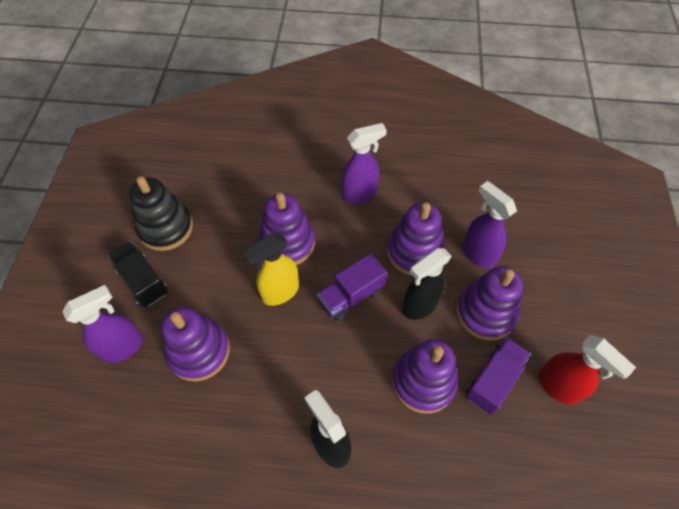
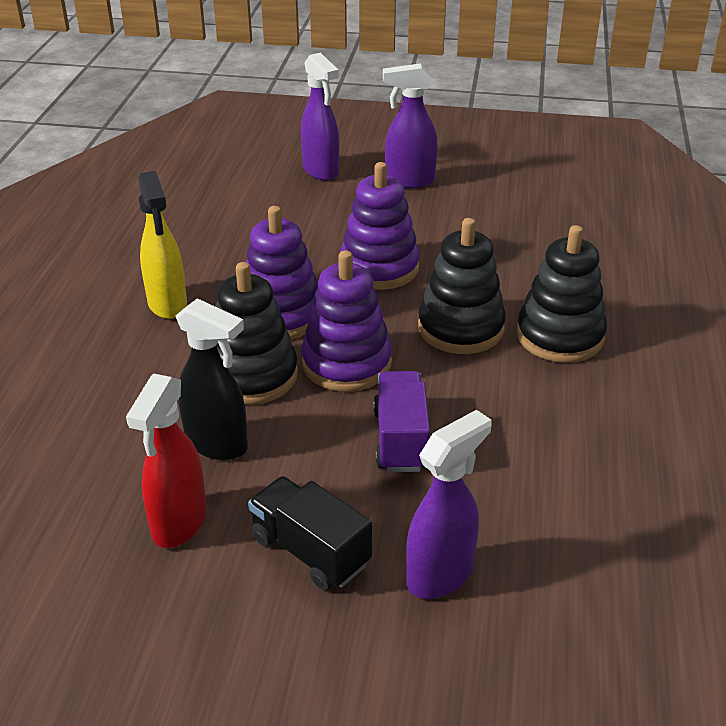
black spray bottle: [304,390,352,468] [402,248,452,320] = 2 -> [176,298,248,460] = 1
black stacking toy: [129,176,193,251] = 1 -> [215,262,298,405] [418,218,506,354] [517,225,607,363] = 3
purple stacking toy: [161,307,230,382] [259,193,315,265] [387,202,445,276] [392,339,458,414] [456,266,523,341] = 5 -> [246,206,319,339] [301,250,392,392] [340,162,420,290] = 3
purple truck: [317,253,387,321] [466,337,531,415] = 2 -> [373,371,430,472] = 1

